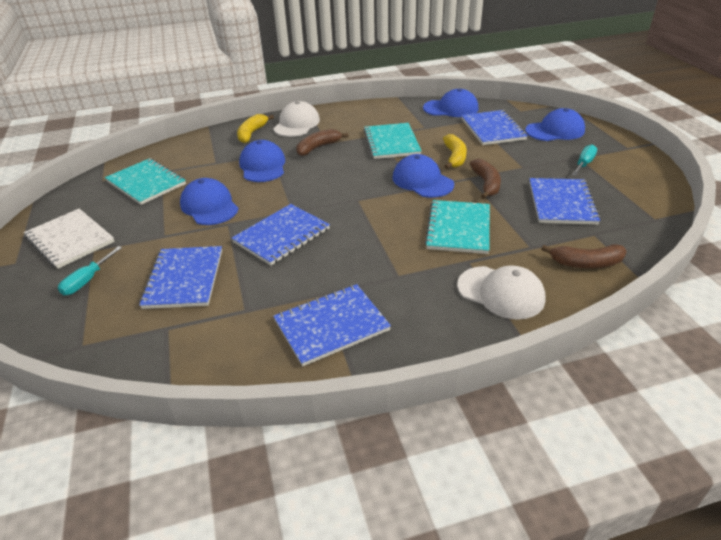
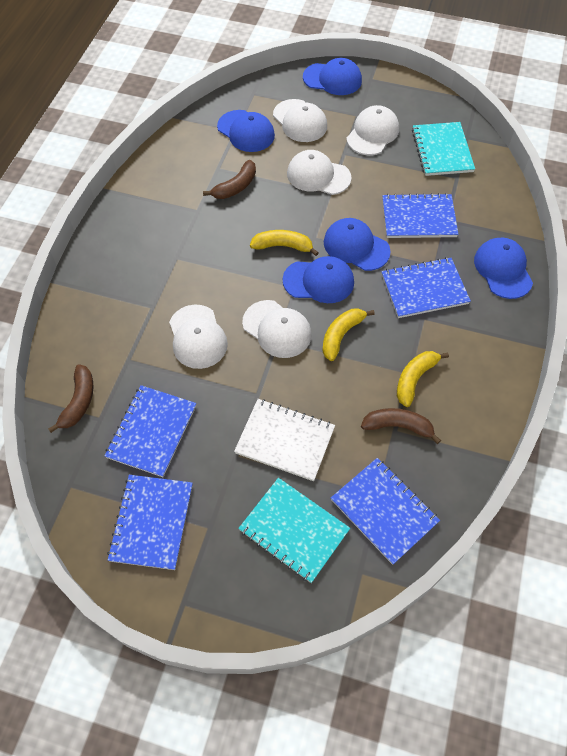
turquoise notebook: [105,158,186,205] [363,123,422,159] [424,200,490,254] = 3 -> [238,478,350,583] [412,122,475,176] = 2
turquoise screwdriver: [58,246,122,295] [572,144,597,176] = 2 -> none = 0
white cap: [273,101,320,137] [457,265,546,320] = 2 -> [169,305,228,369] [242,300,312,358] [273,99,327,142] [287,150,352,195] [346,105,399,155] = 5
yellow banana: [237,114,274,143] [443,134,467,169] = 2 -> [250,230,319,256] [322,309,375,361] [397,351,449,407] = 3

